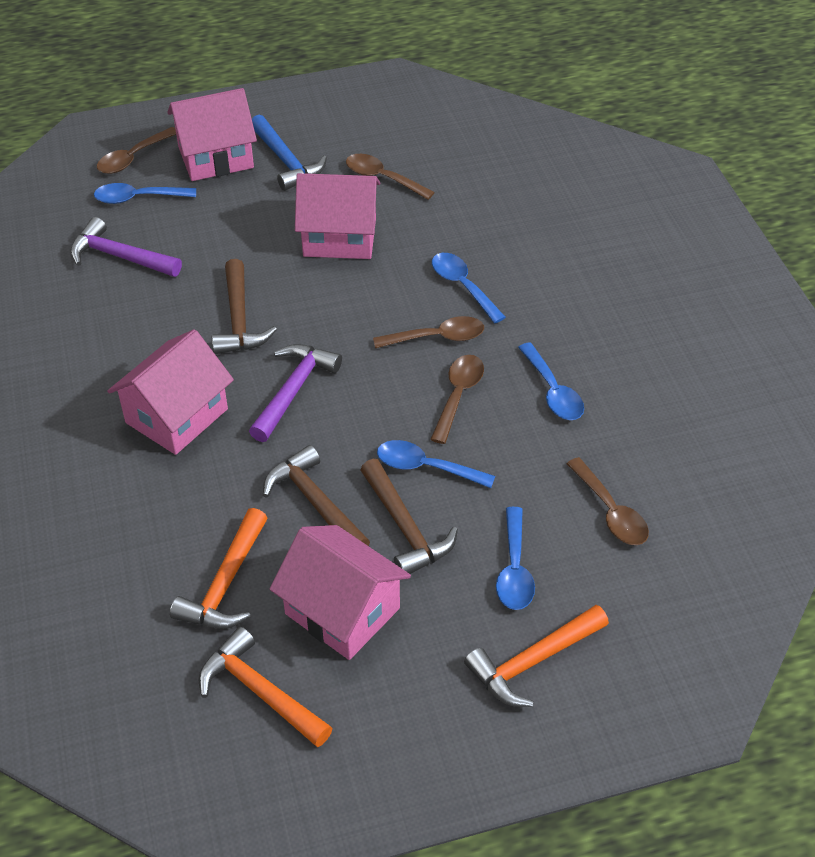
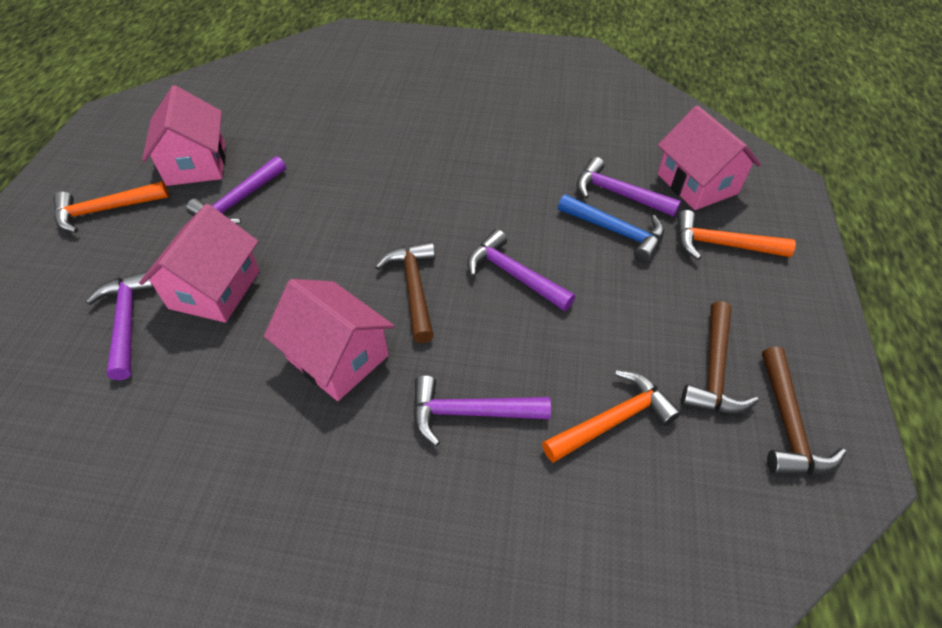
blue spoon: [94,183,196,204] [377,440,495,488] [432,253,506,323] [496,507,535,610] [518,342,584,420] = 5 -> none = 0
brown spoon: [97,127,176,174] [346,154,435,200] [373,316,484,348] [430,355,484,444] [567,457,649,545] = 5 -> none = 0
purple hammer: [70,217,182,277] [249,344,342,442] = 2 -> [86,271,155,380] [186,156,286,224] [413,375,551,446] [467,229,575,311] [577,157,681,217] = 5

